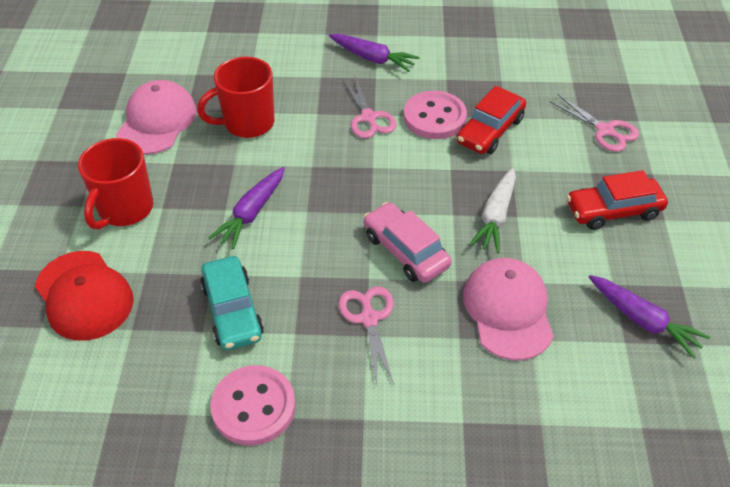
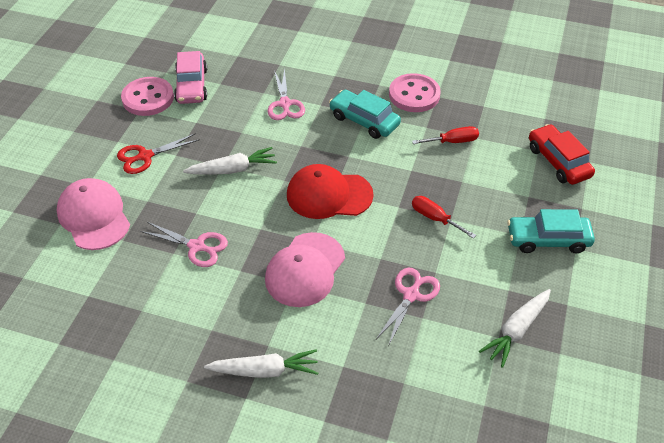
purple carrot: [208,167,285,249] [329,34,420,72] [589,275,710,359] = 3 -> none = 0
red car: [457,86,526,154] [566,170,668,230] = 2 -> [529,124,595,185] = 1
red mug: [78,138,153,230] [197,57,274,138] = 2 -> none = 0
red scissors: none = 0 -> [117,133,200,174] = 1
red screwdriver: none = 0 -> [412,126,479,144] [412,196,476,238] = 2
turquoise car: [200,256,264,350] = 1 -> [329,90,401,139] [507,209,595,253] = 2
white carrot: [469,167,516,253] = 1 -> [183,147,277,175] [204,349,318,378] [479,289,551,368] = 3

